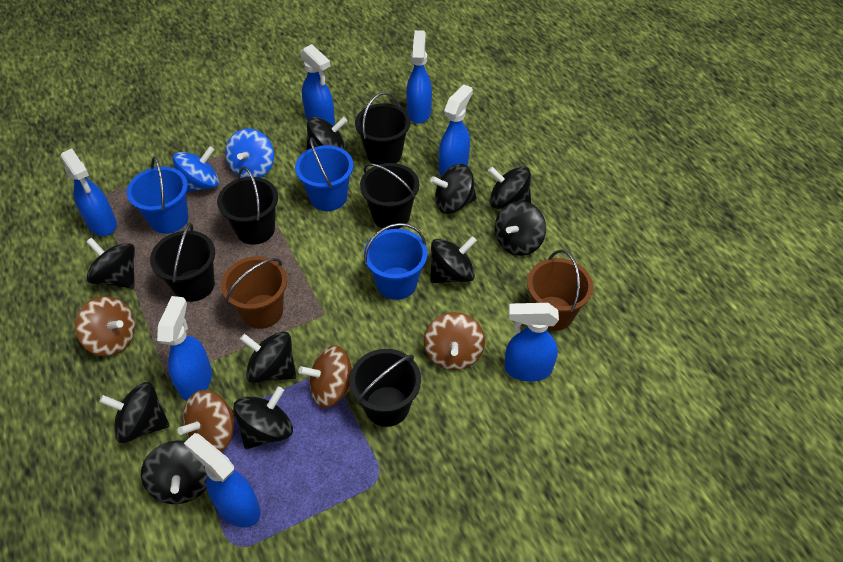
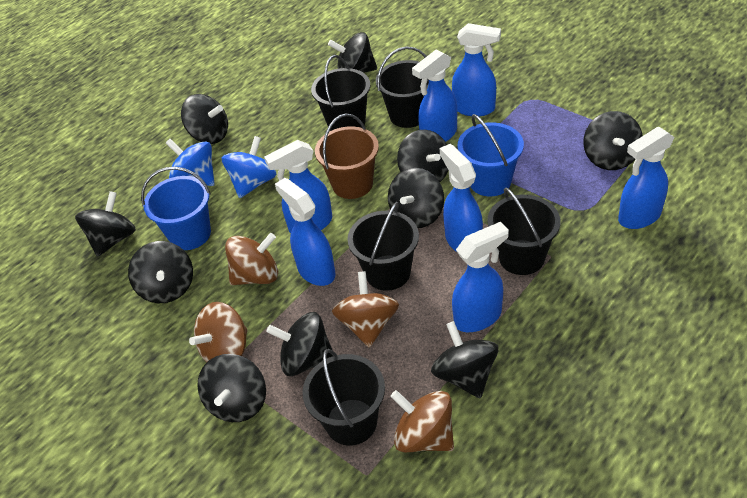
blue bucket: [127,157,188,234] [295,137,353,211] [364,223,428,300] = 3 -> [141,167,211,250] [458,114,524,196] = 2
brown bucket: [221,256,287,329] [527,250,593,331] = 2 -> [315,113,379,199] = 1

